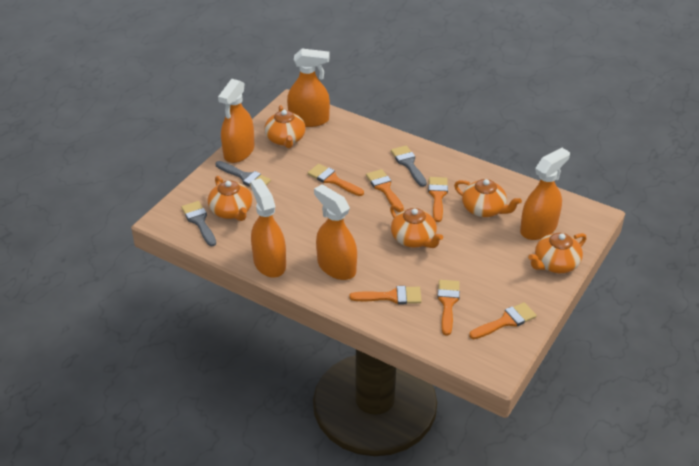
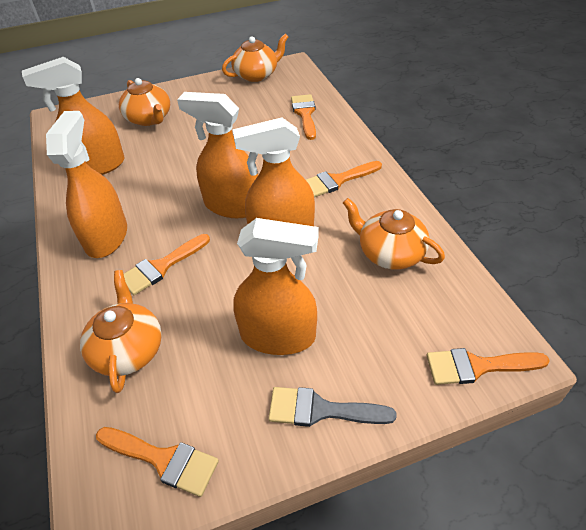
grey brush: [181,201,216,246] [216,161,271,187] [391,145,427,187] = 3 -> [268,387,396,427] = 1
orange brush: [308,164,364,196] [350,286,422,304] [366,169,404,212] [428,177,448,222] [437,280,460,336] [469,302,537,339] = 6 -> [96,427,219,497] [124,234,210,295] [291,94,316,140] [306,161,382,197] [427,348,550,385] = 5
orange teapot: [208,176,252,221] [264,105,306,148] [390,204,443,248] [454,179,522,217] [528,233,587,273] = 5 -> [80,270,162,393] [119,78,170,126] [222,34,288,82] [343,198,445,270] = 4

